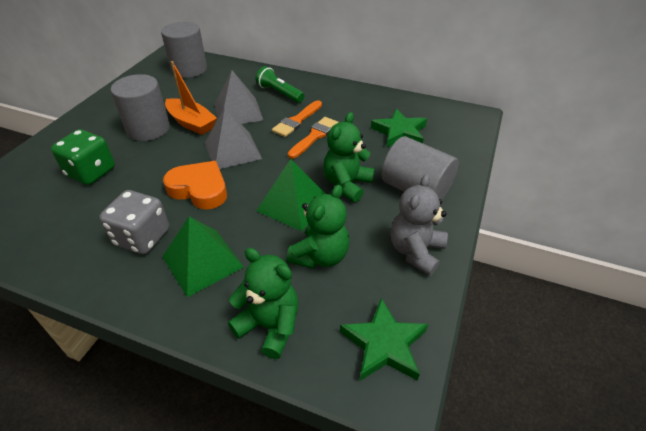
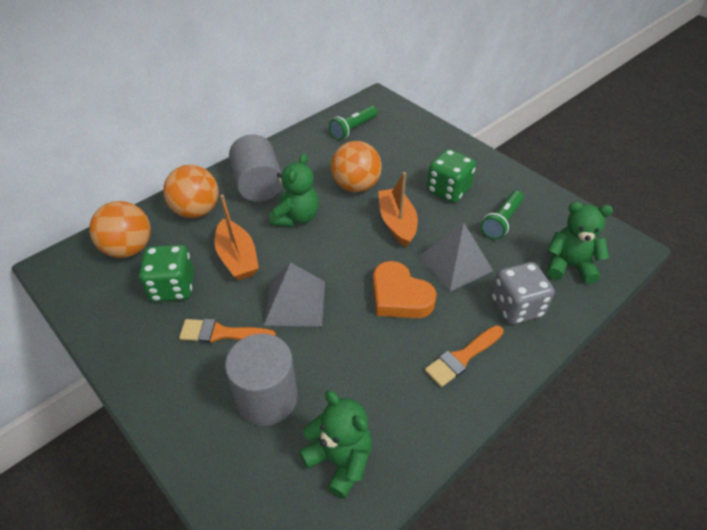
green dice: [51,129,115,185] = 1 -> [139,245,194,302] [427,149,476,203] = 2
green flashlight: [256,66,304,103] = 1 -> [329,106,378,140] [481,191,524,239] = 2
green pyramid: [162,217,244,297] [256,159,326,231] = 2 -> none = 0
green star: [340,298,428,381] [371,109,427,148] = 2 -> none = 0
grey cylinder: [111,74,170,141] [161,22,207,78] [381,136,459,200] = 3 -> [225,333,298,426] [229,134,283,202] = 2
grey teddy bear: [391,174,448,276] = 1 -> none = 0
orange ball: none = 0 -> [89,201,151,258] [163,165,219,218] [331,141,382,193] = 3
orange boat: [165,61,217,135] = 1 -> [215,194,259,280] [378,172,418,247] = 2

